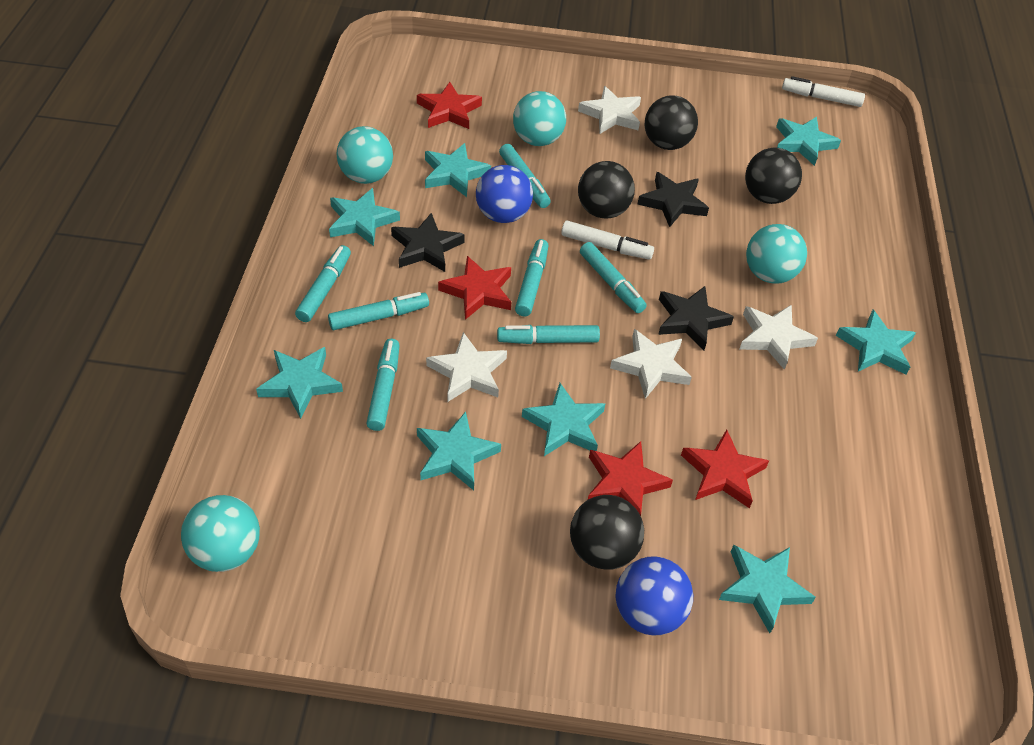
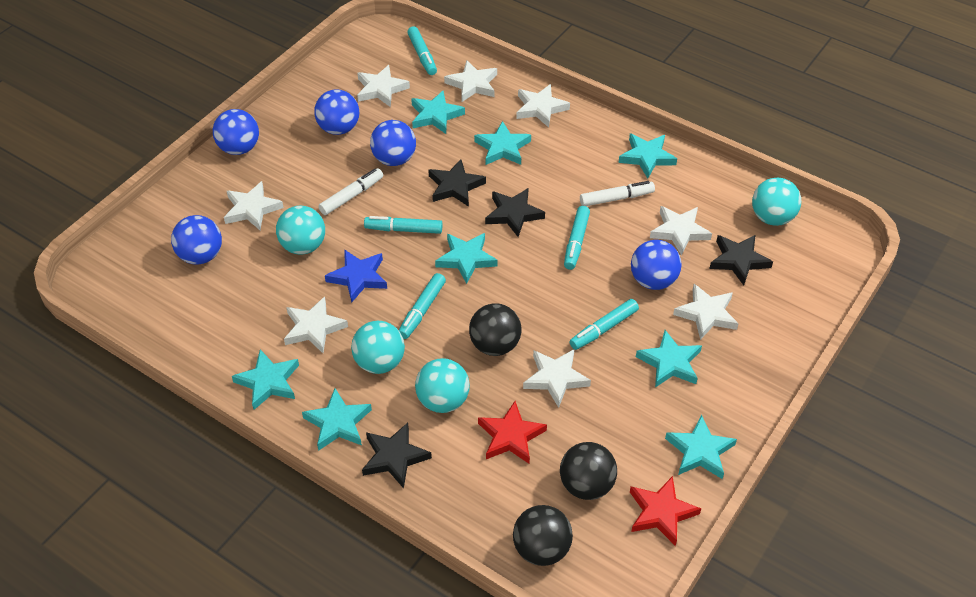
black ball: [570,495,644,570] [578,161,635,218] [645,95,698,150] [745,148,802,204] = 4 -> [469,303,522,356] [513,505,573,566] [560,442,617,500] = 3
black star: [391,213,465,272] [637,172,709,227] [658,286,734,350] = 3 -> [362,423,432,488] [428,159,486,207] [485,188,545,237] [709,235,773,285] = 4
blue ball: [476,165,533,223] [615,556,693,635] = 2 -> [171,215,222,265] [213,109,259,155] [314,89,359,135] [370,120,416,166] [631,240,681,290] = 5
blue star: none = 0 -> [325,249,387,302] = 1
red star: [417,82,482,129] [438,256,511,320] [588,441,673,516] [681,430,769,508] = 4 -> [478,401,547,464] [630,476,701,546] = 2
turquoise marker: [295,245,351,322] [328,292,429,330] [366,339,400,431] [497,325,600,344] [499,144,551,208] [515,239,548,317] [580,242,647,313] = 7 -> [364,216,443,234] [399,273,446,339] [407,26,437,75] [564,206,590,270] [569,299,639,350] = 5
white star: [426,332,507,402] [578,86,641,134] [610,329,692,399] [739,305,818,370] = 4 -> [224,181,284,230] [284,297,348,353] [357,65,410,107] [444,60,497,102] [516,84,570,128] [523,349,591,408] [650,206,712,256] [673,284,739,340] = 8

